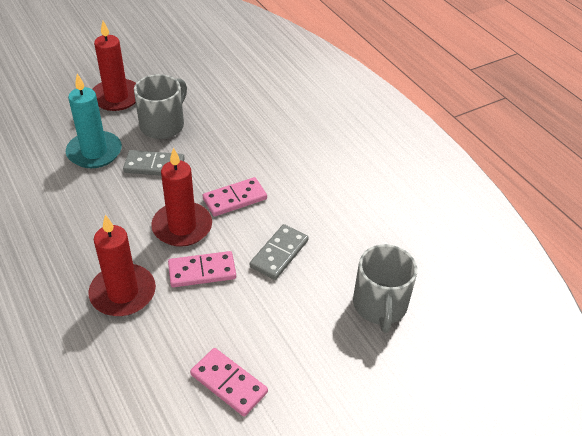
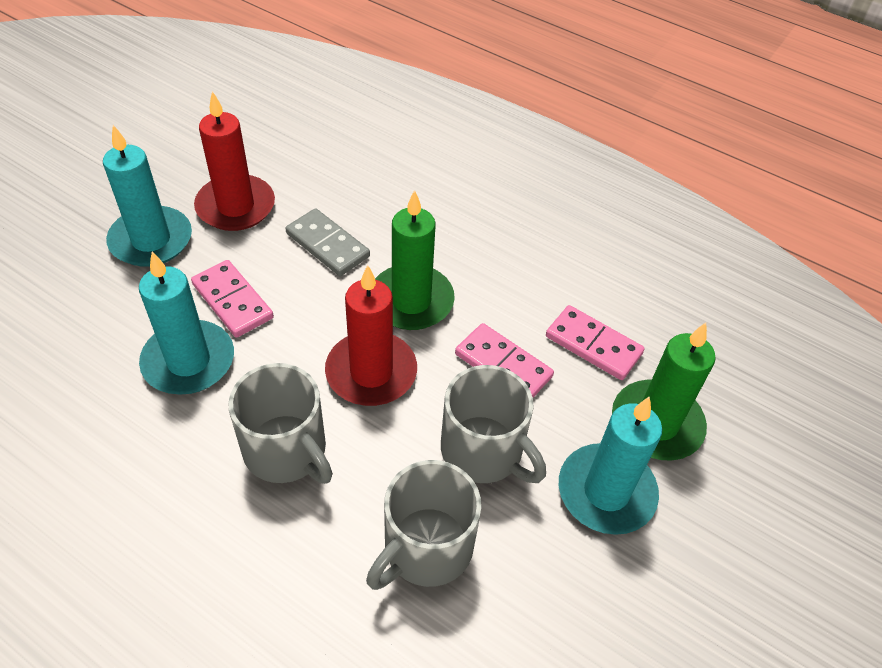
green candle: none = 0 -> [375,190,455,330] [612,323,716,461] = 2
grey domino: [123,150,185,176] [250,224,309,280] = 2 -> [285,208,370,276] = 1
grey mug: [134,74,187,139] [353,244,417,333] = 2 -> [228,363,333,484] [366,460,482,590] [441,365,546,483] = 3
red candle: [88,215,156,316] [92,21,136,111] [151,148,212,247] = 3 -> [194,91,275,231] [325,265,417,406] = 2
turquoise candle: [66,73,122,168] = 1 -> [103,125,192,267] [139,252,234,394] [559,396,662,535] = 3

